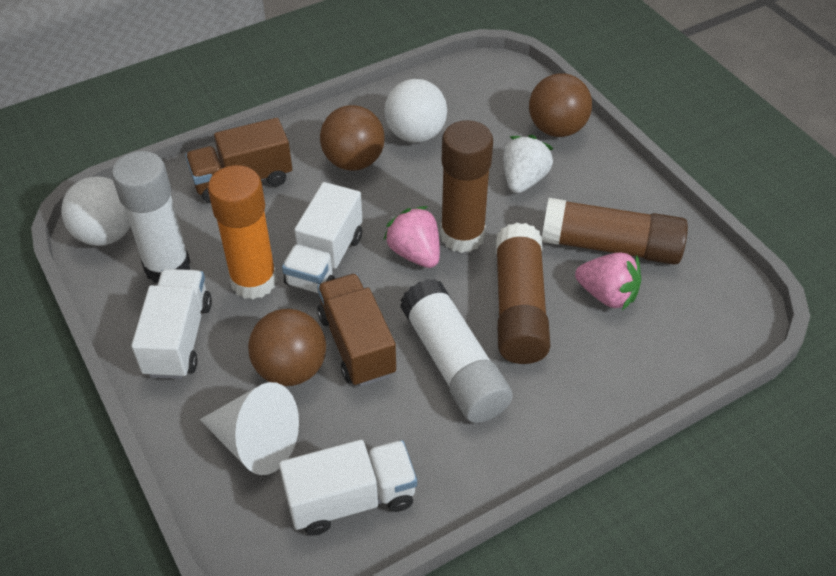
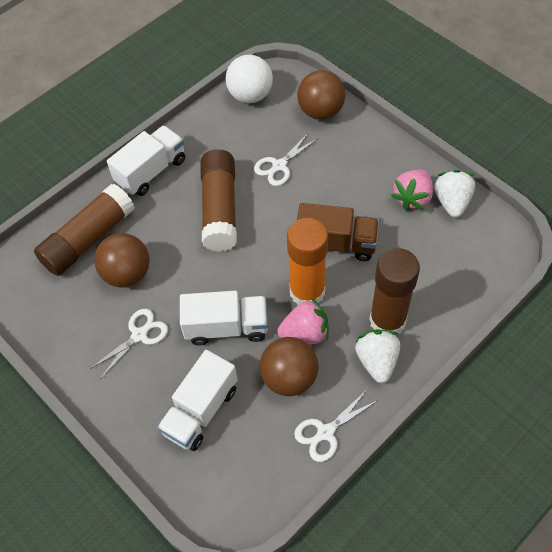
brown truck: [185,118,292,203] [317,273,396,387] = 2 -> [297,203,379,261] = 1
white ball: [61,176,131,246] [384,79,447,143] = 2 -> [225,55,273,103] = 1
white cone: [200,382,299,475] = 1 -> none = 0
white glue stick: [112,151,190,283] [400,279,513,423] = 2 -> none = 0
white scissors: none = 0 -> [90,309,168,379] [254,132,317,186] [294,391,377,462] = 3
white strawberry: [503,135,554,193] = 1 -> [355,330,400,383] [434,170,475,218] = 2

